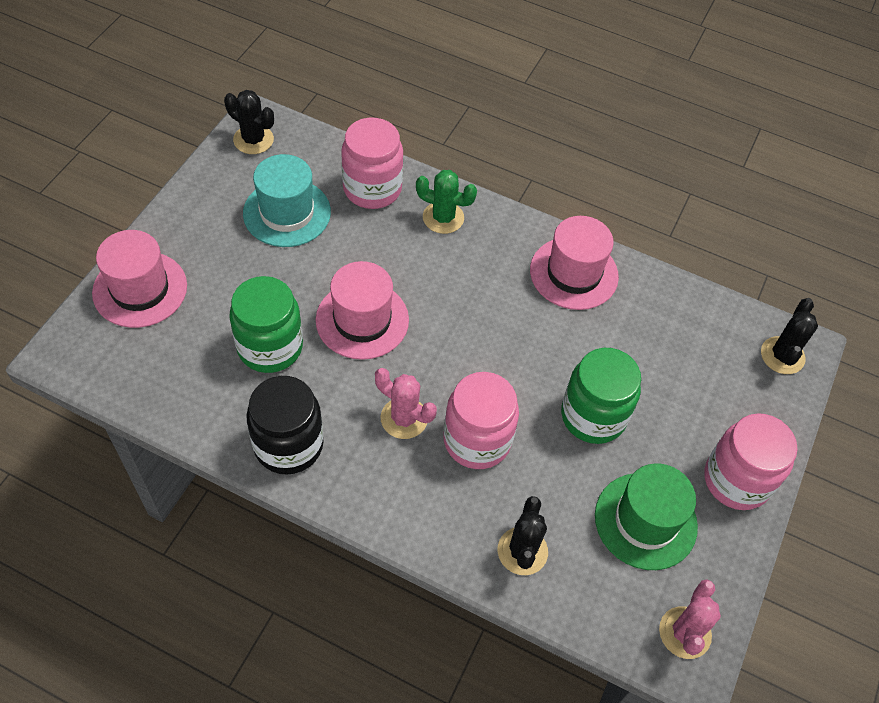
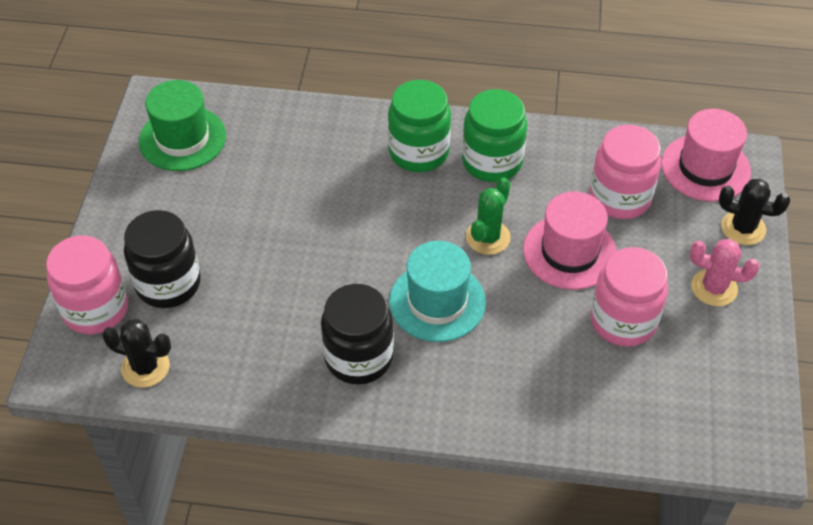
black cactus: [224,90,274,154] [498,496,548,575] [761,298,818,374] = 3 -> [102,319,171,388] [719,179,790,245] = 2
black jar: [246,376,324,475] = 1 -> [124,210,201,308] [321,284,394,385] = 2
pink cactus: [375,368,437,439] [659,579,721,659] = 2 -> [690,239,760,306] = 1
pink hat: [92,230,187,328] [315,261,409,360] [530,216,619,310] = 3 -> [523,192,617,290] [661,109,751,202] = 2

